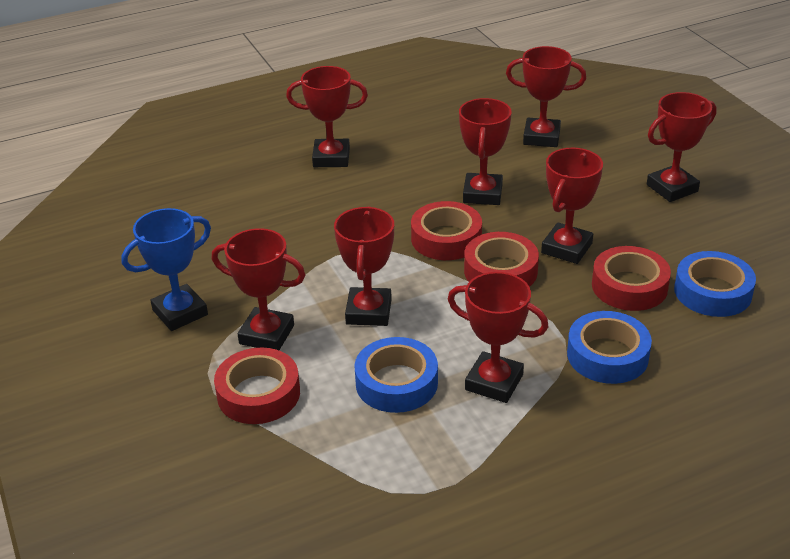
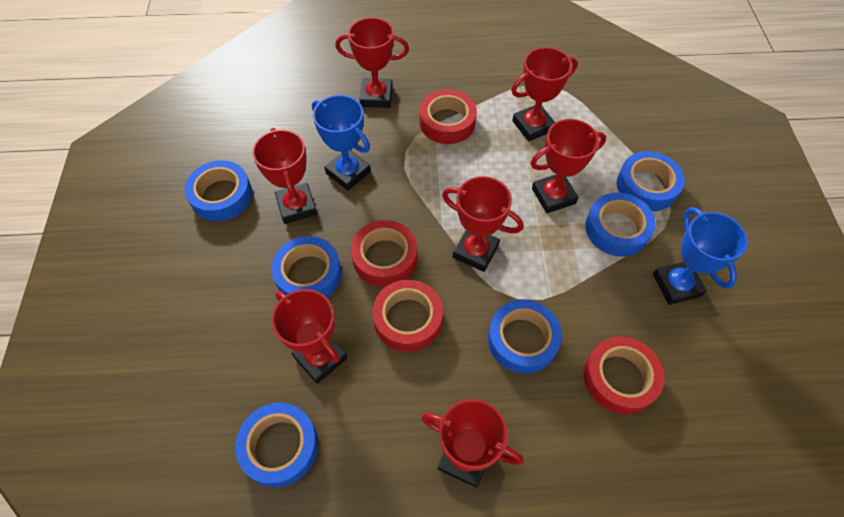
blue tape: [354,337,438,413] [567,311,652,384] [674,251,756,317] = 3 -> [184,160,252,221] [235,402,318,487] [271,236,341,297] [488,299,562,374] [585,193,656,257] [617,151,685,211] = 6
blue trophy: [121,208,211,331] = 1 -> [312,95,371,191] [653,207,748,305] = 2
red trophy: [212,228,305,350] [286,66,368,167] [334,206,394,326] [448,272,549,403] [459,98,512,205] [506,46,586,147] [541,148,603,264] [647,92,717,202] = 8 -> [252,128,317,224] [271,289,347,384] [335,18,409,108] [421,399,524,488] [442,176,523,272] [511,47,578,141] [530,119,606,213] = 7

